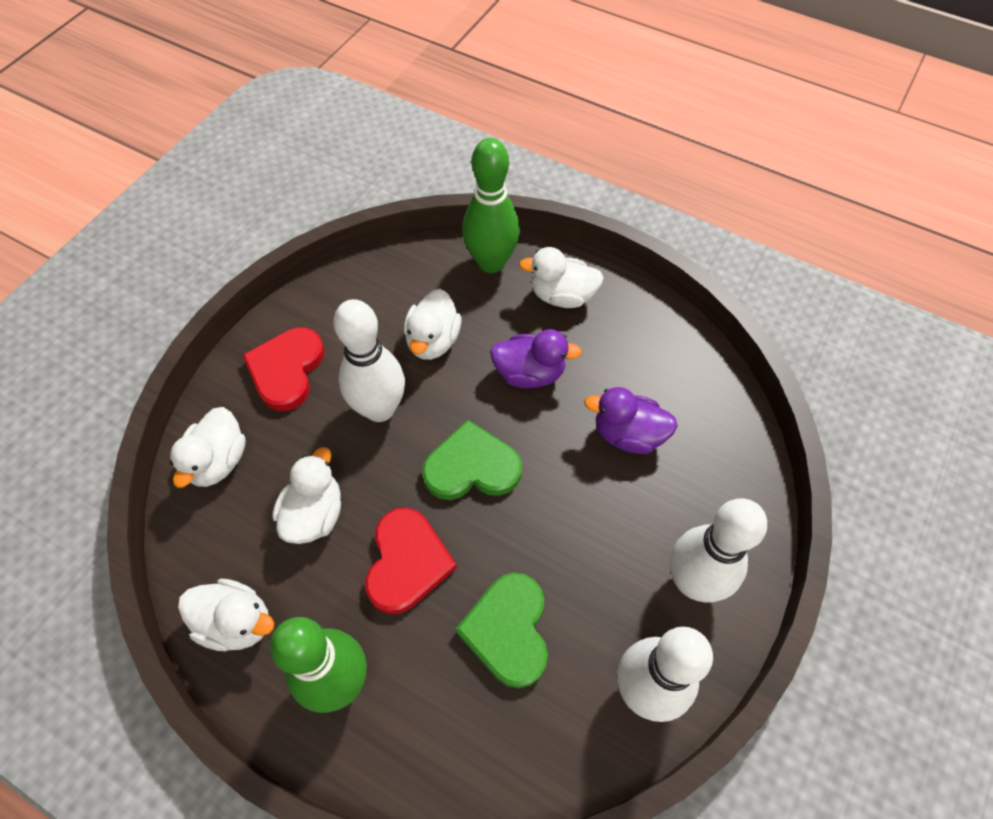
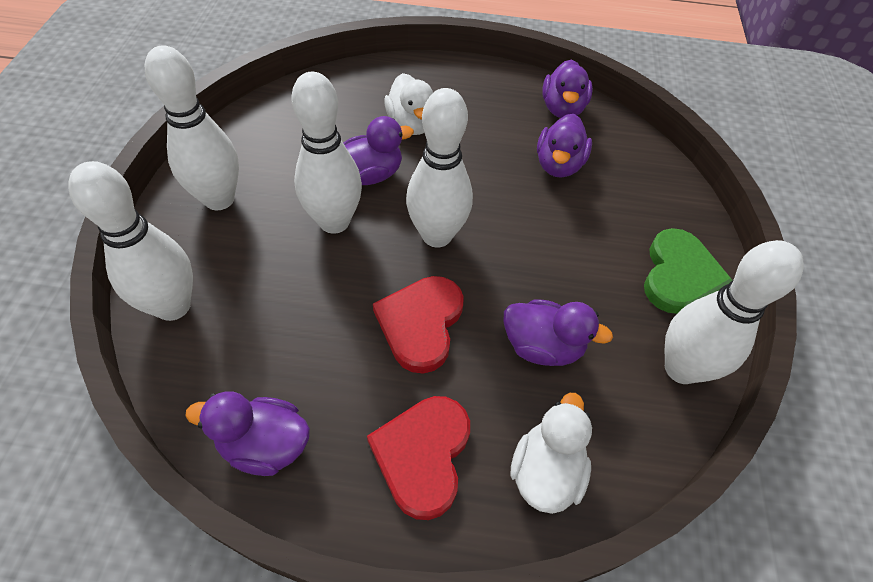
green bowling pin: [270,617,367,713] [462,138,520,273] = 2 -> none = 0
green heart: [422,420,522,500] [455,573,548,688] = 2 -> [644,228,733,314] = 1
purple duck: [490,329,582,388] [584,387,678,454] = 2 -> [185,391,310,476] [343,116,414,185] [503,299,613,366] [537,114,592,178] [542,59,593,118] = 5
white bowling pin: [333,299,405,422] [617,627,713,722] [670,498,767,603] = 3 -> [68,161,193,321] [145,46,239,210] [291,72,362,234] [406,88,473,248] [664,240,804,384] = 5
white duck: [170,407,246,488] [178,579,274,651] [272,447,341,544] [404,289,461,360] [519,247,604,308] = 5 -> [384,73,433,135] [510,393,592,514] = 2

